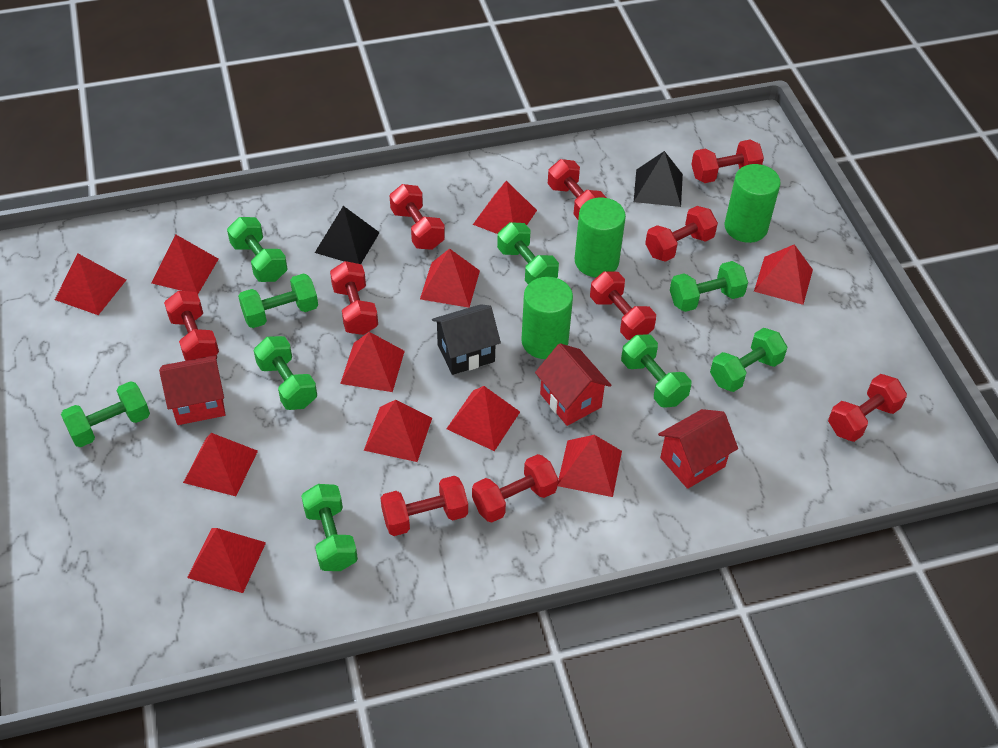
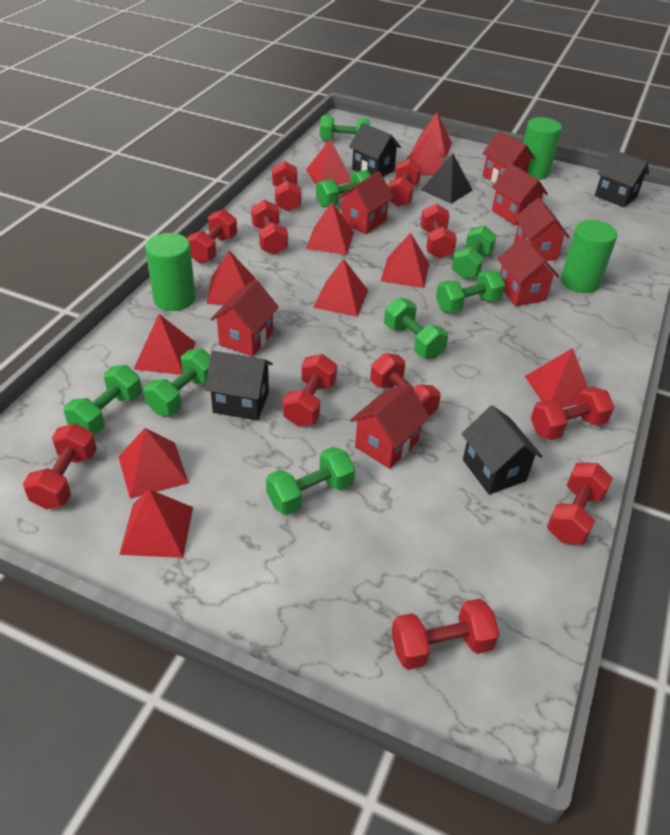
black house: [432,304,501,375] = 1 -> [205,351,273,421] [349,123,401,177] [462,405,543,494] [595,149,649,208] = 4
black pyramid: [315,206,380,264] [634,151,683,207] = 2 -> [421,153,472,204] = 1
green dumbbell: [61,381,150,447] [227,217,288,282] [238,273,318,328] [254,336,317,410] [301,484,358,571] [497,222,559,284] [621,334,691,408] [670,261,748,312] [710,328,787,392] = 9 -> [64,365,142,435] [144,349,211,415] [266,447,355,515] [316,170,371,207] [320,115,370,141] [384,298,448,359] [436,270,505,313] [452,225,496,279] = 8
red dumbbell: [164,291,219,361] [330,261,378,335] [380,476,468,536] [390,184,445,250] [472,454,558,522] [548,159,606,219] [590,271,656,340] [645,206,718,262] [691,140,764,183] [828,374,907,442] = 10 -> [23,423,97,509] [187,209,237,263] [251,200,288,255] [272,161,301,212] [283,354,337,426] [370,353,441,417] [388,158,422,207] [391,599,500,670] [420,204,457,259] [531,386,614,440] [547,463,613,545] = 11
red house: [159,355,226,425] [535,343,611,426] [658,409,738,489] = 3 -> [211,280,279,357] [337,171,394,234] [350,383,430,469] [482,131,535,183] [492,164,548,226] [498,236,559,306] [514,198,569,261] = 7

